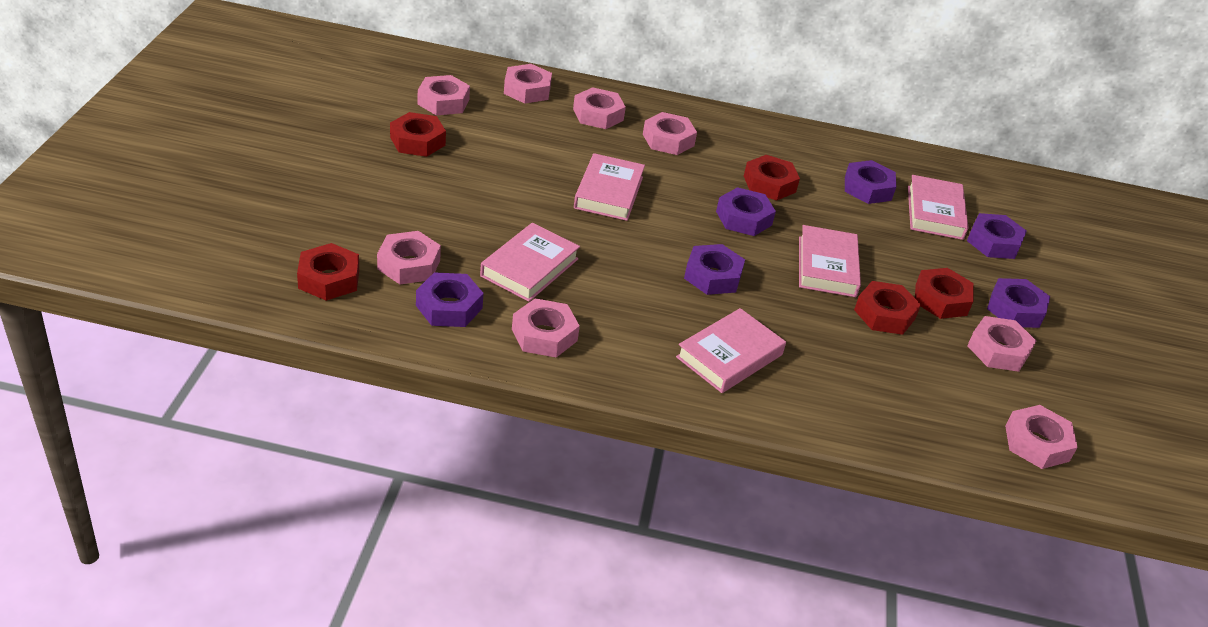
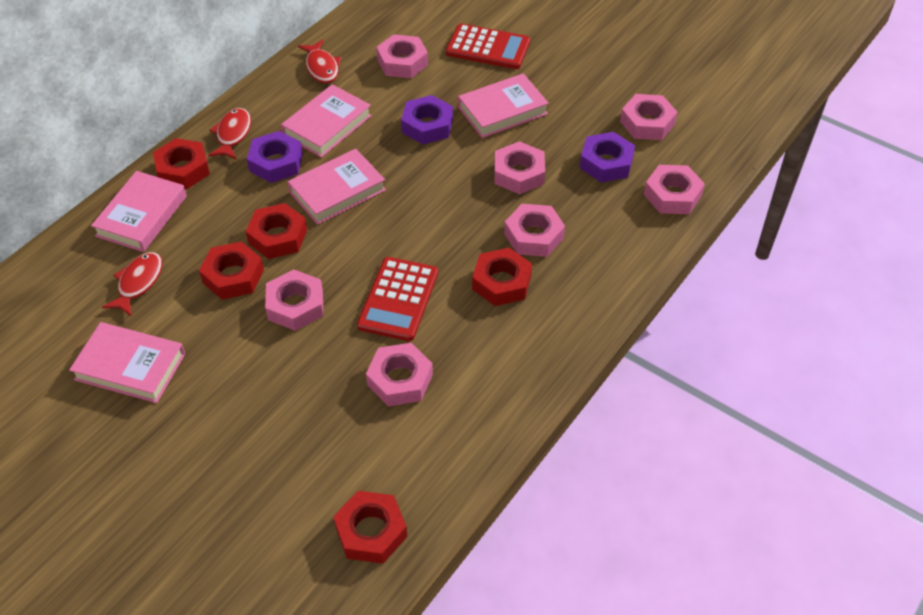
pink nut: [377,231,441,284] [417,75,470,116] [504,64,552,104] [512,298,580,357] [573,87,626,129] [643,112,697,155] [967,316,1036,372] [1005,405,1078,469] = 8 -> [265,269,323,331] [366,343,433,406] [376,34,428,78] [494,141,545,194] [504,204,565,257] [620,94,677,140] [644,165,705,214] = 7
purple nut: [416,272,484,327] [684,244,745,295] [716,187,776,236] [845,160,896,204] [967,213,1027,259] [987,278,1050,328] = 6 -> [247,131,303,183] [401,95,453,144] [580,132,635,183] = 3
red calculator: none = 0 -> [357,257,438,341] [446,24,530,69] = 2
red fish: none = 0 -> [102,252,163,316] [208,108,251,160] [298,40,341,83] = 3

